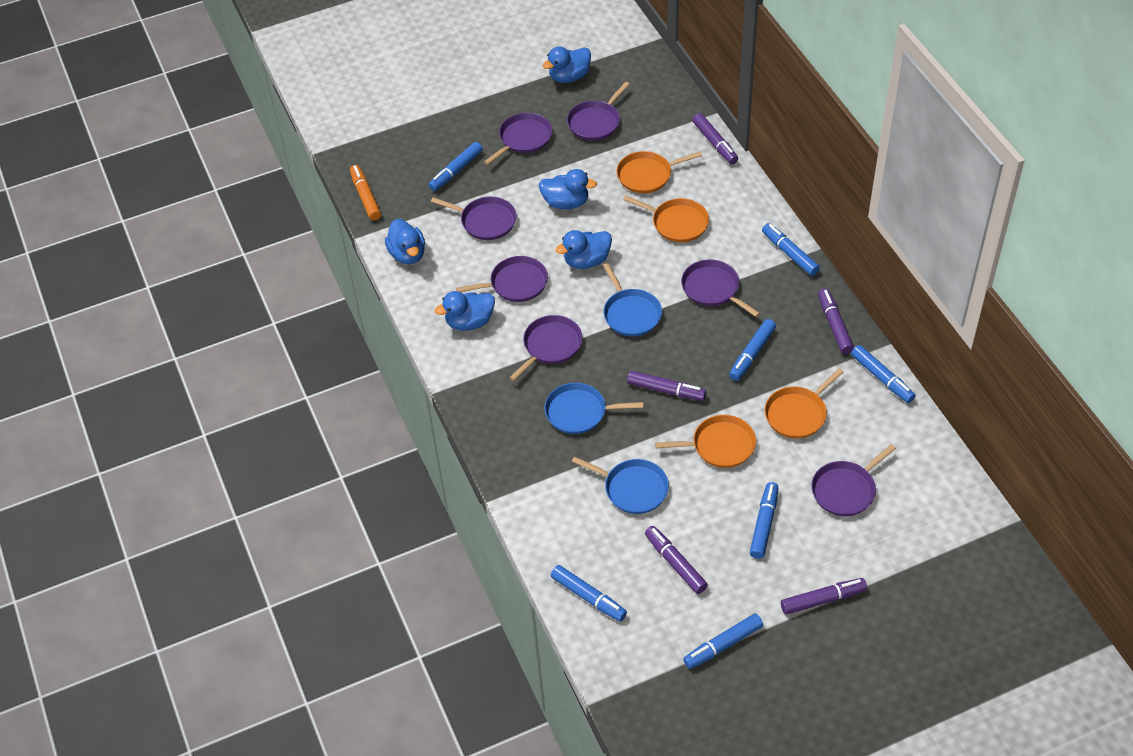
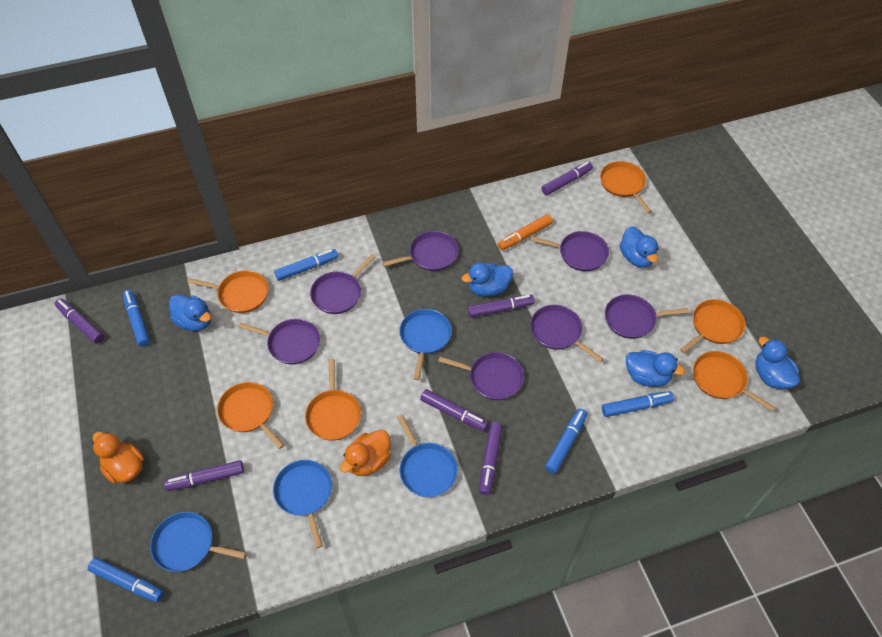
blue marker: [428,142,483,191] [551,565,627,622] [683,614,763,669] [729,319,776,381] [750,482,779,559] [762,223,820,276] [851,345,916,403] = 7 -> [88,558,164,602] [123,290,150,347] [274,249,338,281] [545,408,587,474] [602,391,674,417] = 5
blue pan: [544,383,644,434] [572,457,669,514] [603,263,662,336] = 3 -> [150,512,246,572] [273,460,332,548] [397,415,458,497] [399,309,452,380] = 4
orange duck: none = 0 -> [92,432,144,484] [340,430,391,476] = 2
orange pan: [616,151,702,193] [623,195,709,242] [655,415,756,468] [764,368,843,439] = 4 -> [188,270,268,313] [217,382,284,449] [305,359,361,441] [600,161,652,213] [680,299,746,353] [693,351,776,412] = 6
purple marker: [627,370,706,401] [645,526,708,594] [693,113,738,164] [781,578,867,615] [818,288,854,354] = 5 -> [55,298,104,344] [164,460,244,491] [420,389,489,431] [467,295,535,318] [479,422,503,495] [541,162,593,195] = 6

